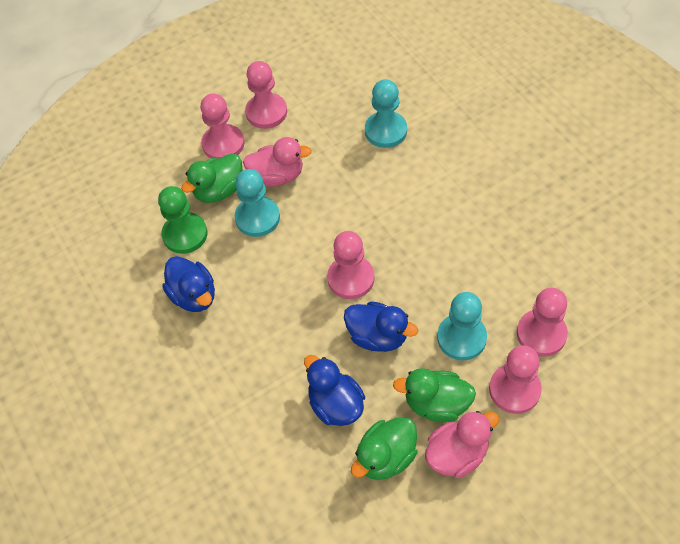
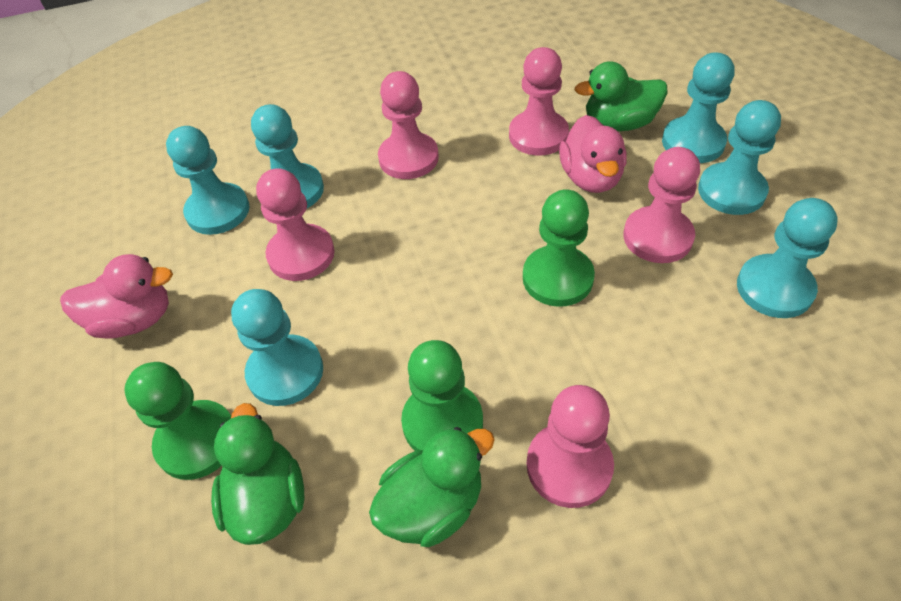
blue duck: [162,256,215,312] [304,355,365,426] [344,301,418,352] = 3 -> none = 0
green pawn: [158,186,207,254] = 1 -> [124,362,231,480] [401,340,483,451] [523,189,595,307] = 3
turquoise pawn: [235,169,280,237] [365,79,407,148] [437,292,487,360] = 3 -> [166,126,250,235] [231,289,323,406] [251,104,324,208] [662,52,735,163] [698,100,781,215] [737,198,838,318] = 6

